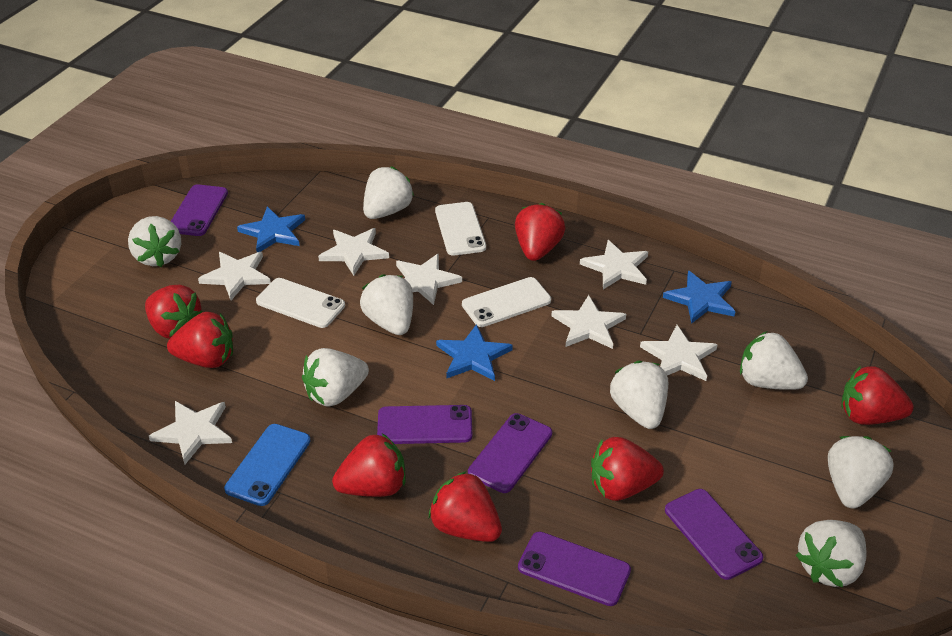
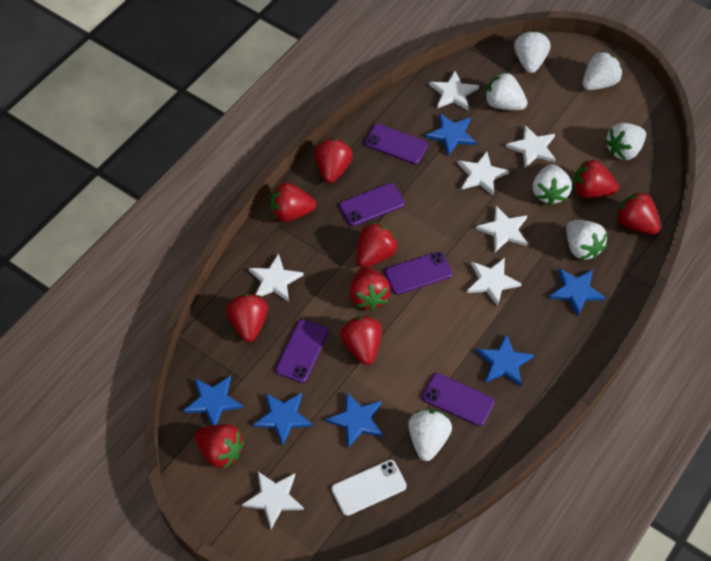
blue phone: [224,424,311,506] = 1 -> none = 0
blue star: [237,207,305,252] [436,324,513,381] [663,270,736,324] = 3 -> [184,375,243,425] [253,392,313,446] [326,392,383,448] [425,113,476,155] [476,334,534,386] [549,268,606,316] = 6
red strawberry: [145,285,203,339] [167,312,233,368] [332,433,405,497] [429,471,502,542] [515,203,565,261] [591,437,664,501] [841,366,914,425] = 7 -> [195,424,244,469] [226,294,268,342] [270,183,316,222] [315,139,353,183] [340,316,382,365] [350,267,391,311] [357,222,398,267] [574,160,619,198] [616,191,661,235] = 9
white phone: [256,278,345,328] [435,202,486,256] [462,277,551,327] = 3 -> [331,460,407,516] = 1
white strawberry: [128,216,181,267] [302,348,369,407] [360,274,413,335] [363,166,414,219] [610,361,668,429] [740,331,808,390] [796,520,867,587] [828,436,894,509] = 8 -> [408,409,452,461] [485,72,527,110] [514,31,550,73] [533,164,572,205] [566,220,607,260] [582,51,622,90] [605,123,646,160] = 7

